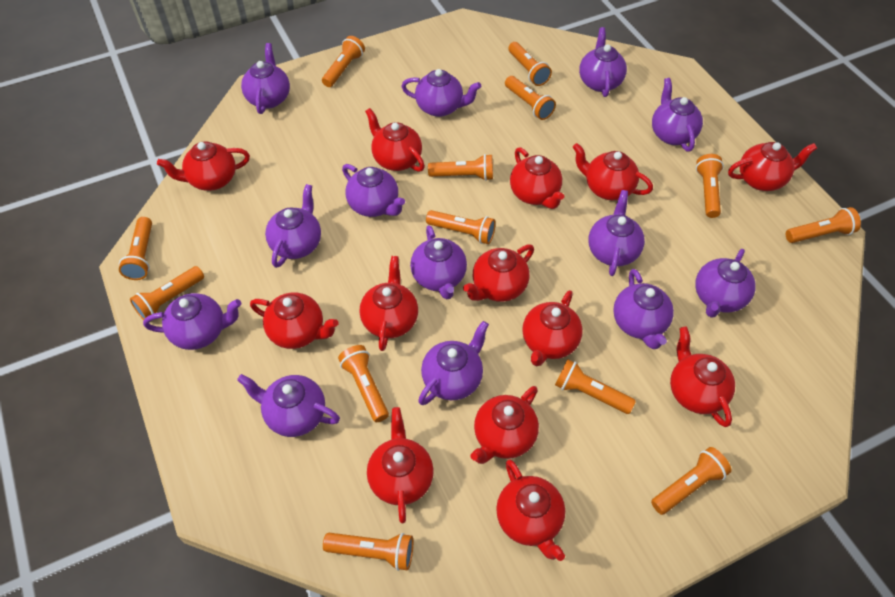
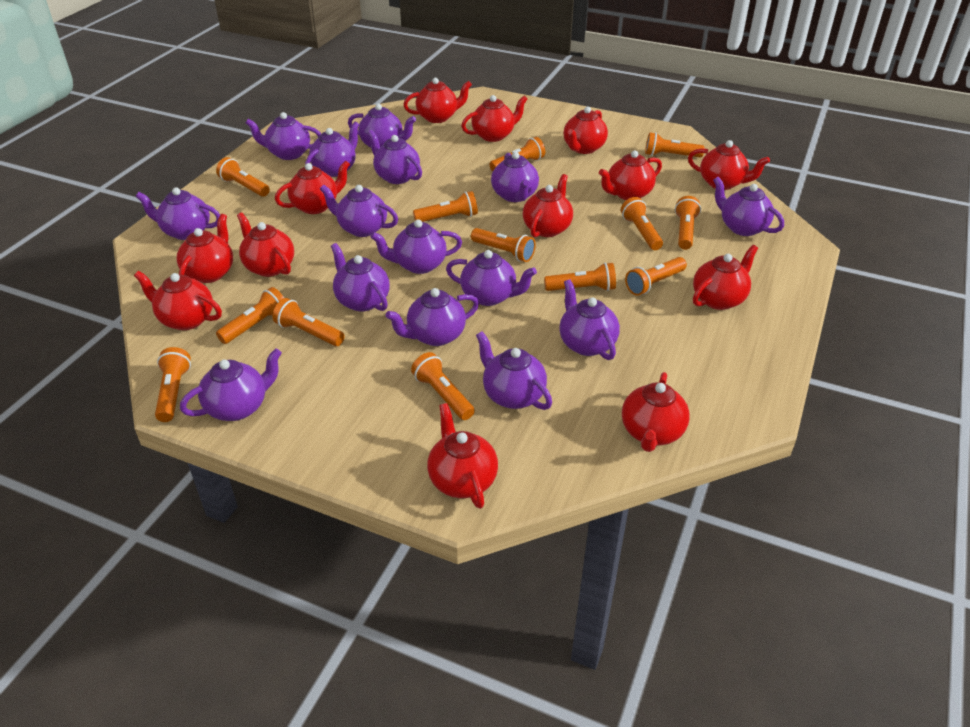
purple teapot: [143,293,241,350] [237,374,340,437] [241,43,290,114] [265,184,321,268] [342,164,405,217] [401,69,481,117] [410,225,467,299] [418,321,489,405] [579,27,627,97] [589,190,645,276] [613,269,674,349] [652,78,703,152] [695,249,756,318] = 13 -> [135,187,220,240] [180,348,282,421] [246,112,321,160] [305,122,359,177] [320,185,398,237] [331,243,390,312] [348,104,416,148] [368,130,422,184] [371,219,462,274] [386,288,479,346] [446,250,537,306] [476,331,552,410] [491,152,539,202] [559,279,620,360] [713,177,784,236] = 15

